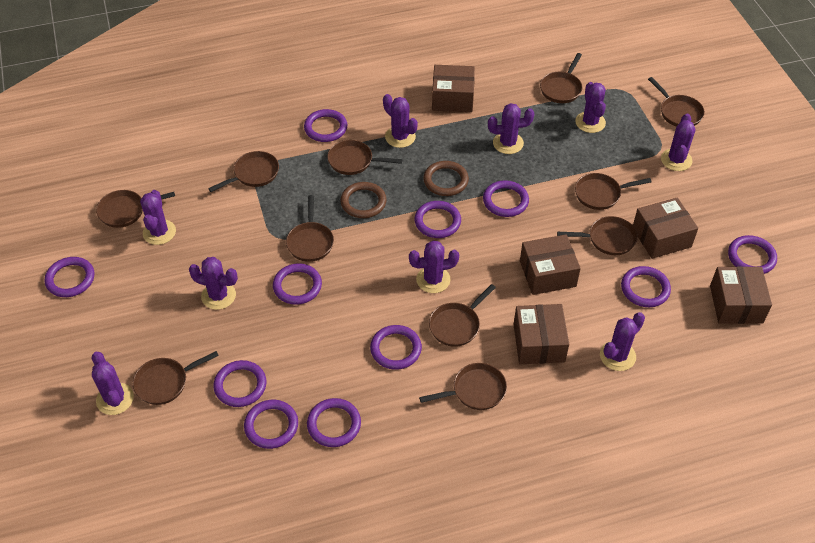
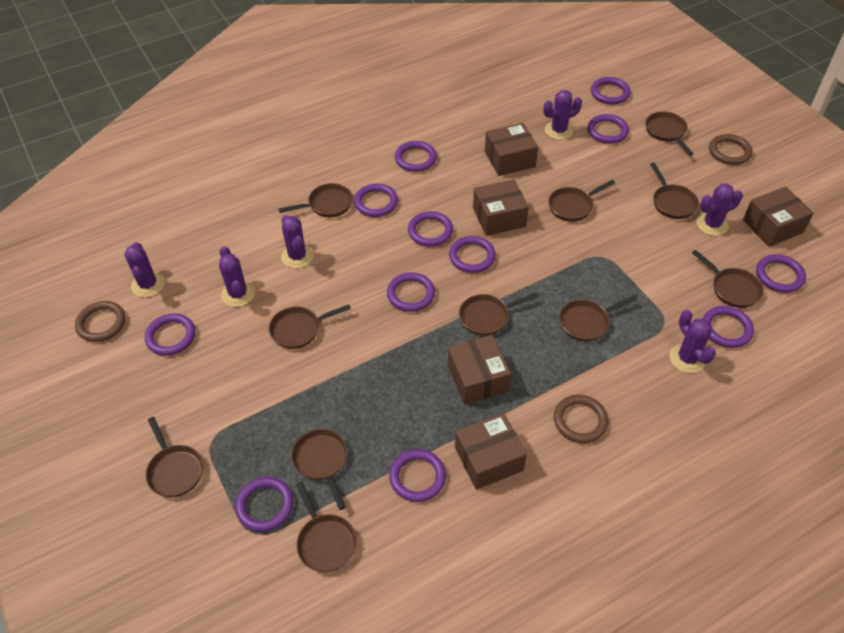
brown ring: [340,182,387,218] [423,161,469,196] = 2 -> [75,301,126,342] [554,395,608,443] [709,134,753,165] = 3
purple cactus: [92,352,134,415] [140,190,176,245] [189,257,238,310] [383,94,418,148] [409,240,459,293] [488,103,534,154] [575,82,606,133] [600,312,645,371] [661,114,695,171] = 9 -> [124,242,165,297] [219,247,255,307] [281,215,314,268] [543,90,582,140] [669,310,716,373] [696,184,743,236] = 6
purple ring: [45,257,94,297] [213,360,267,407] [244,400,298,449] [273,263,322,305] [304,109,347,142] [307,398,361,447] [370,325,422,370] [415,201,461,238] [483,180,529,217] [621,266,671,307] [728,235,777,274] = 11 -> [145,314,195,356] [235,477,294,532] [354,184,398,217] [387,272,435,312] [389,449,446,502] [395,141,437,172] [408,211,453,247] [449,236,496,273] [587,114,629,144] [591,77,631,104] [703,306,754,348] [756,254,806,293] = 12

